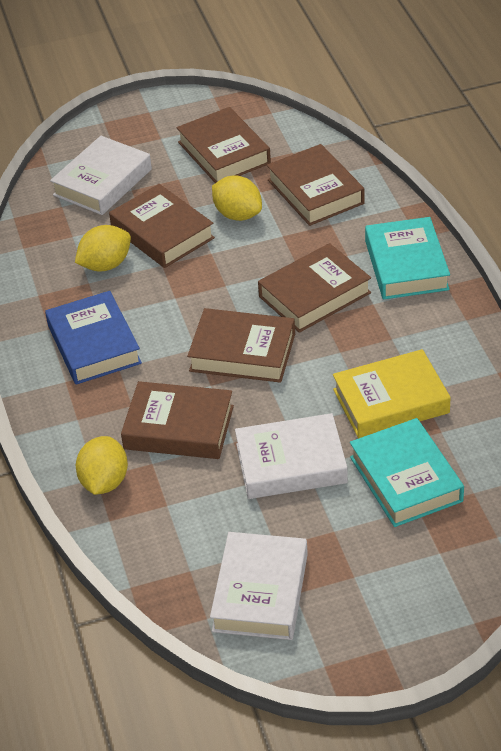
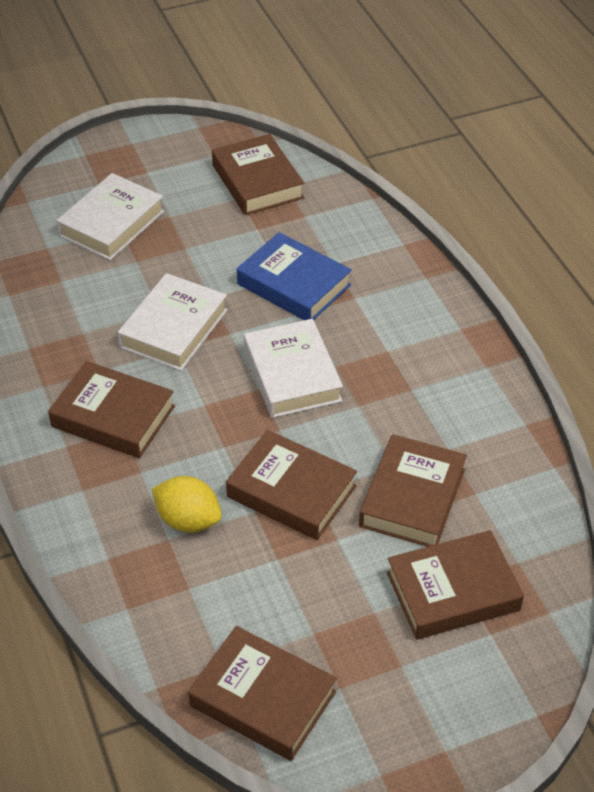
turquoise book: [350,418,464,527] [365,217,450,299] = 2 -> none = 0
yellow book: [333,349,451,439] = 1 -> none = 0
yellow lemon: [75,225,131,272] [76,436,128,495] [212,175,262,221] = 3 -> [152,476,222,533] = 1

